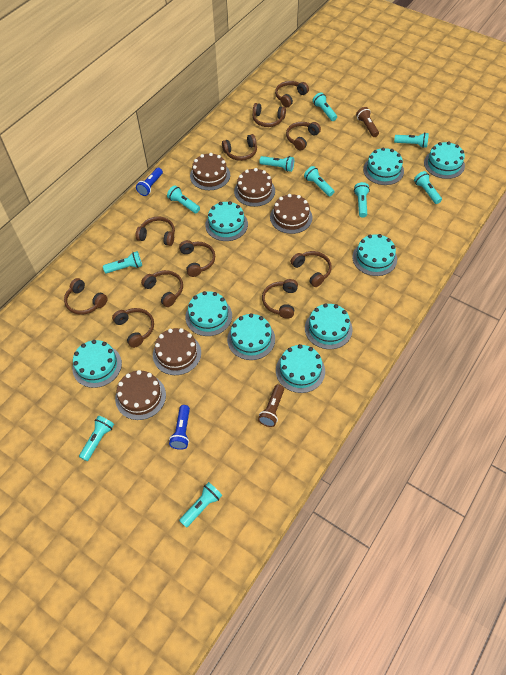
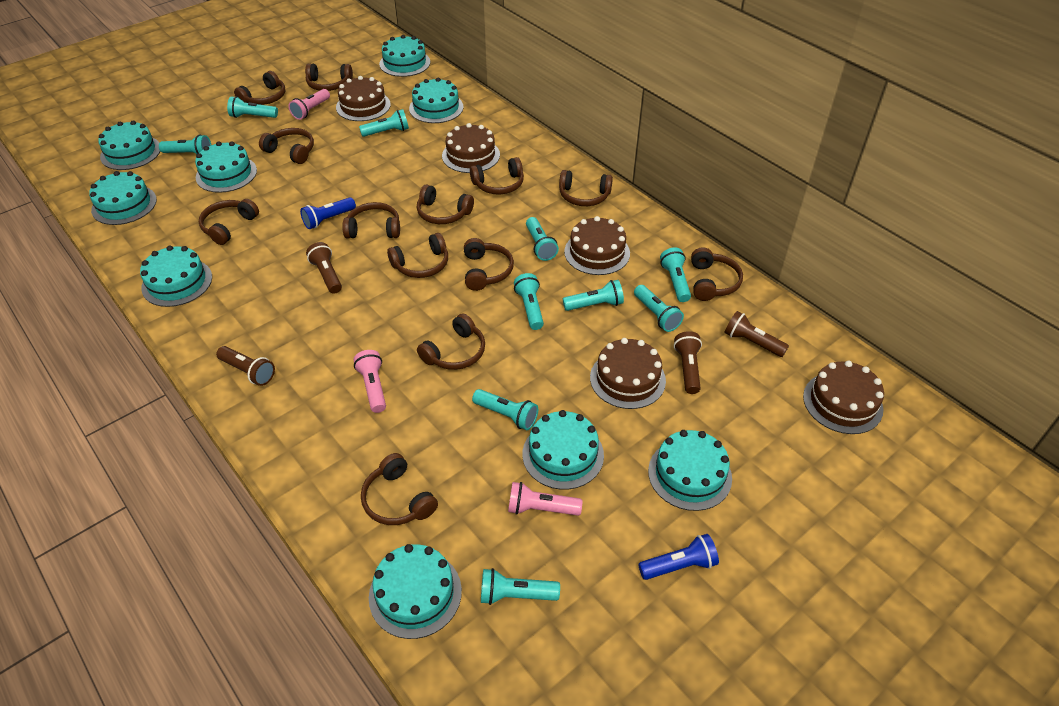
brown flashlight: [258,384,284,427] [356,107,379,137] = 2 -> [216,346,275,386] [306,242,342,294] [674,331,702,394] [725,311,789,357] = 4
brown headphones: [64,278,108,315] [112,308,154,348] [136,216,175,246] [141,270,183,307] [179,240,215,277] [222,134,257,161] [253,103,286,127] [262,279,298,319] [275,81,309,107] [286,122,321,151] [290,251,332,287] = 11 -> [199,199,259,245] [234,71,285,105] [259,128,314,164] [305,63,353,91] [342,202,400,238] [361,453,438,525] [387,233,448,278] [417,184,474,224] [417,313,485,370] [464,238,514,291] [470,157,524,195] [559,170,613,206] [691,247,743,301] = 13
pink flashlight: none = 0 -> [288,89,330,120] [354,350,386,413] [508,482,583,516] = 3

